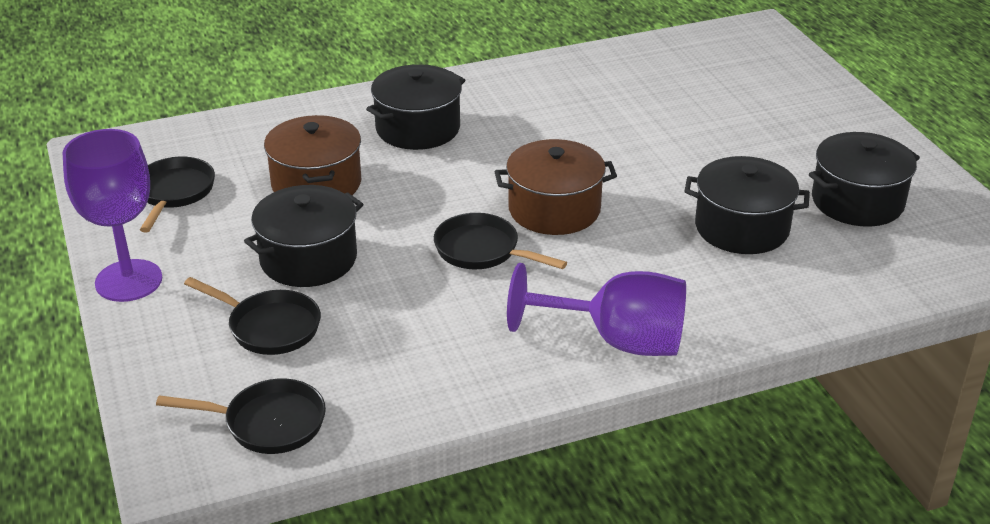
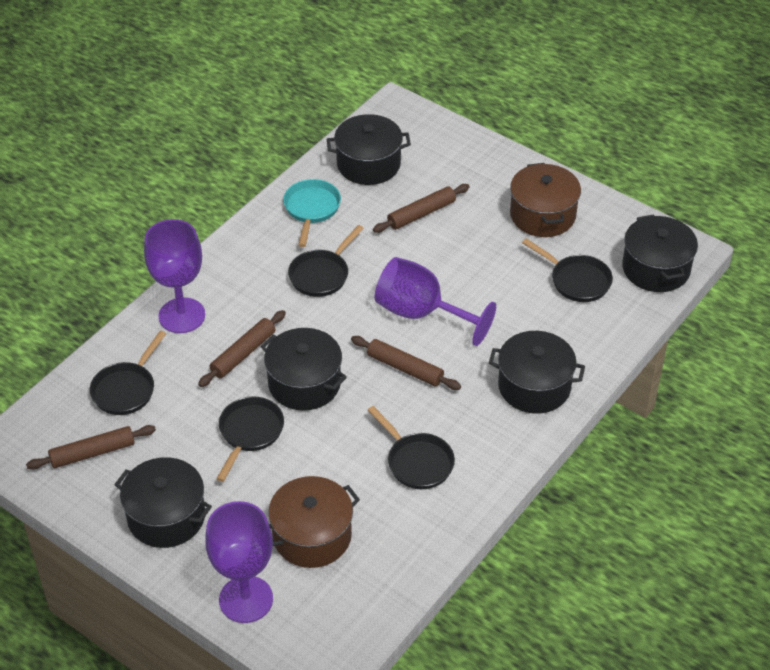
black pan: [140,157,215,232] [156,379,326,454] [184,277,321,355] [434,213,567,269] = 4 -> [90,331,166,415] [216,396,284,482] [288,225,364,297] [368,406,455,489] [522,238,613,302] = 5
black pot: [244,185,363,287] [366,64,465,150] [684,156,810,254] [809,132,920,227] = 4 -> [114,457,212,548] [261,328,347,411] [327,114,411,185] [489,331,585,414] [622,214,698,292] = 5
brown rolling pin: none = 0 -> [26,425,156,470] [198,310,286,387] [351,336,461,390] [373,184,470,233] = 4
purple goblet: [62,129,162,302] [507,263,686,356] = 2 -> [144,219,205,333] [205,501,273,623] [374,257,496,346] = 3
turquoise pan: none = 0 -> [283,179,341,247] = 1

